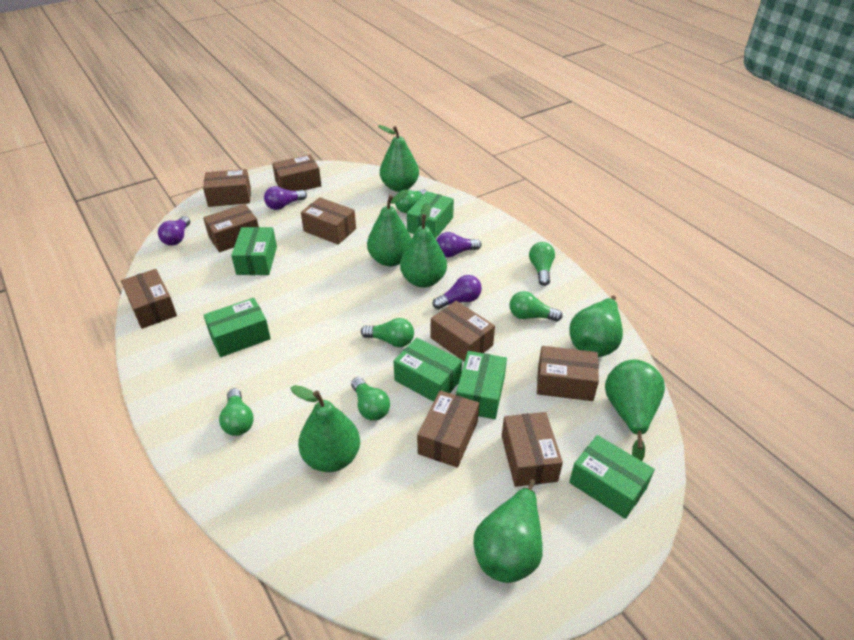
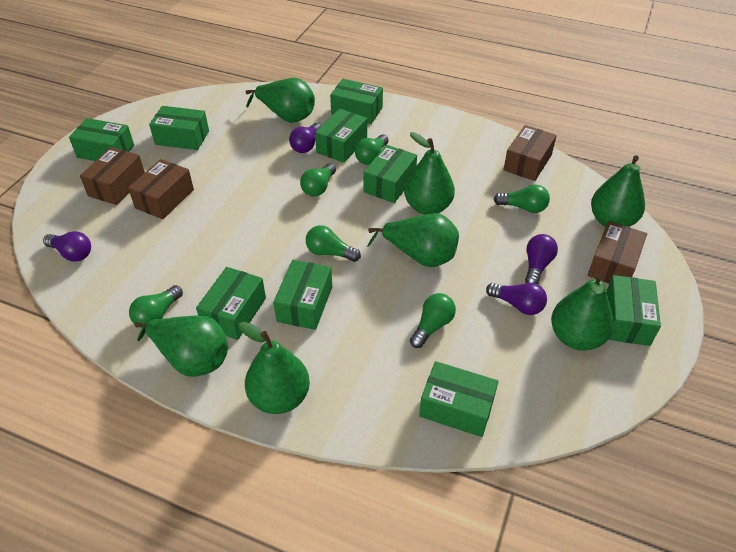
brown box: [121,269,177,329] [203,169,251,207] [203,204,259,252] [272,154,322,191] [301,197,356,245] [417,390,479,467] [431,301,495,362] [502,412,563,487] [537,346,599,401] = 9 -> [80,147,145,205] [128,159,194,219] [503,125,557,181] [587,221,647,283] = 4
green box: [204,298,271,357] [231,227,277,275] [393,338,462,402] [407,191,454,239] [456,351,507,419] [569,435,655,519] = 6 -> [69,118,134,161] [149,106,209,150] [196,267,266,340] [273,260,332,330] [315,109,367,163] [330,79,383,124] [363,145,417,203] [419,361,498,437] [606,275,661,346] = 9

